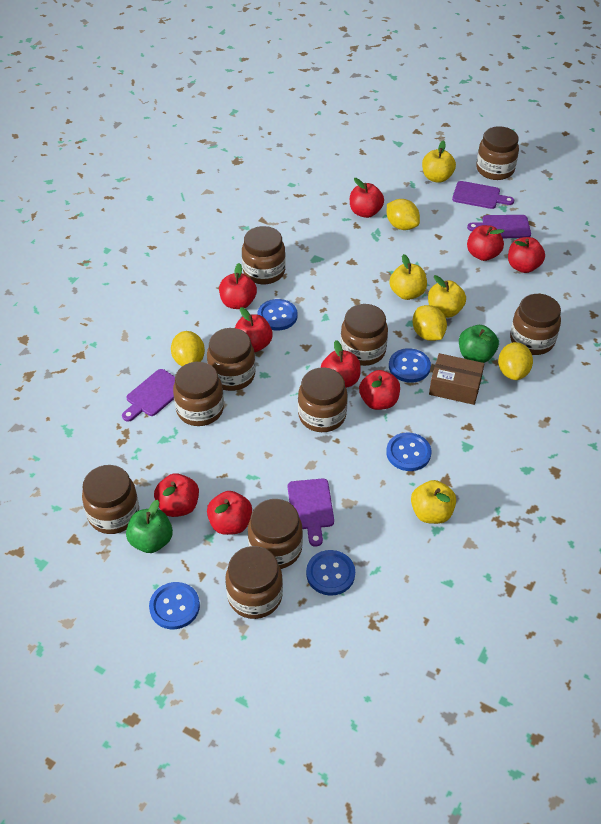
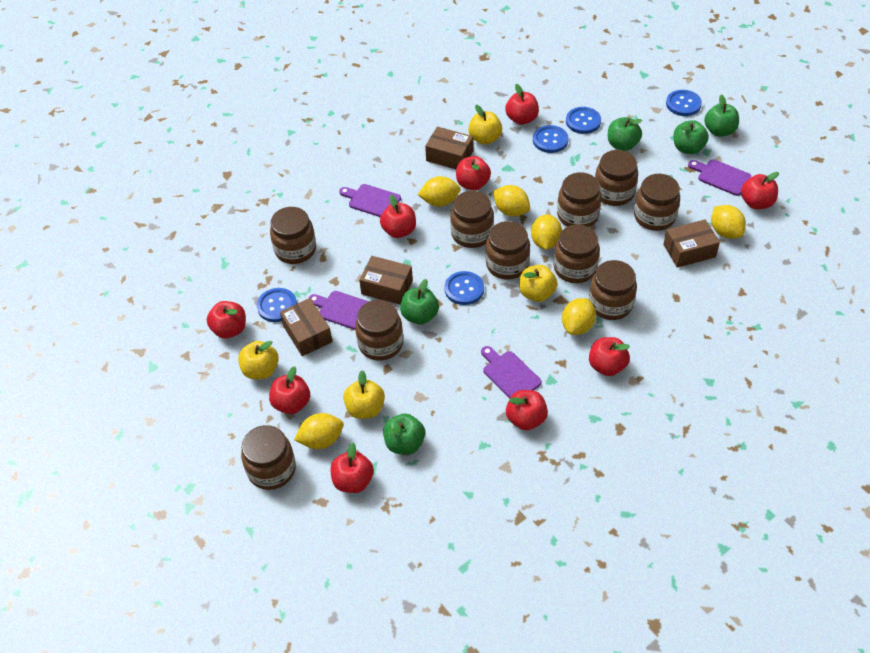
brown box: [429,353,484,405] = 1 -> [280,298,332,356] [359,256,413,305] [425,127,473,169] [663,219,720,268] = 4
green apple: [126,500,173,553] [459,325,499,363] = 2 -> [383,413,425,455] [400,279,439,325] [608,117,643,151] [674,120,709,154] [704,95,739,137] = 5
yellow lemon: [171,331,205,366] [387,199,420,230] [412,305,447,341] [498,342,533,380] = 4 -> [294,413,344,449] [418,176,461,207] [493,185,530,216] [531,214,562,250] [562,298,596,335] [711,205,746,239] = 6

